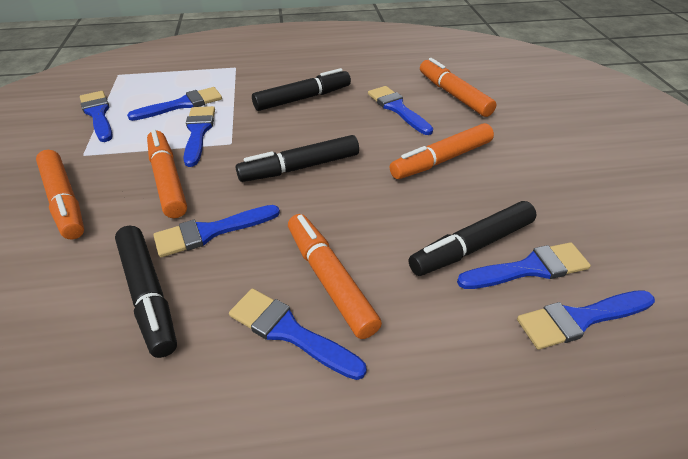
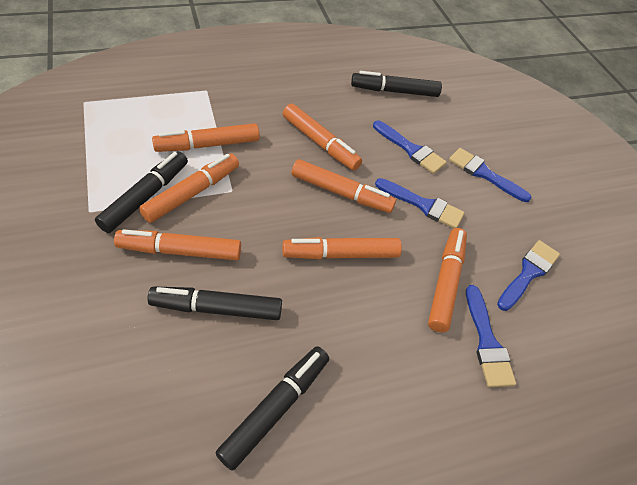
blue brush: [80,91,113,142] [127,87,222,121] [153,205,280,257] [183,106,215,167] [229,289,367,380] [368,86,433,135] [457,242,591,289] [517,290,655,350] = 8 -> [373,121,447,174] [375,178,465,228] [449,148,532,202] [466,285,516,387] [497,240,560,311] = 5
orange marker: [36,150,84,240] [147,129,187,218] [288,214,382,339] [390,123,494,179] [420,58,496,117] = 5 -> [114,229,241,260] [139,154,239,223] [152,123,260,152] [282,237,402,259] [283,104,362,171] [292,159,396,213] [428,228,467,332] = 7

